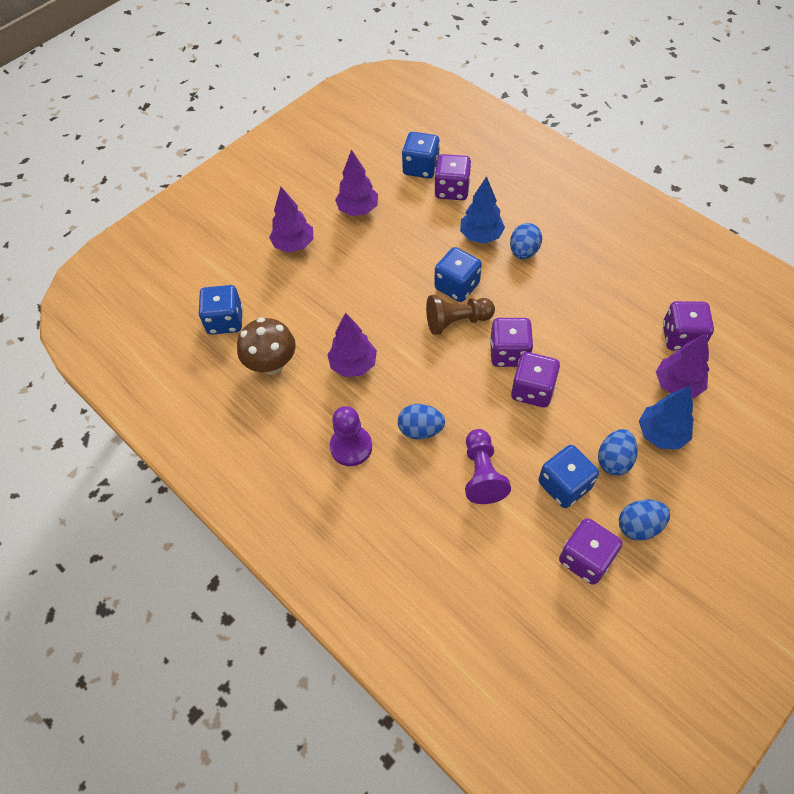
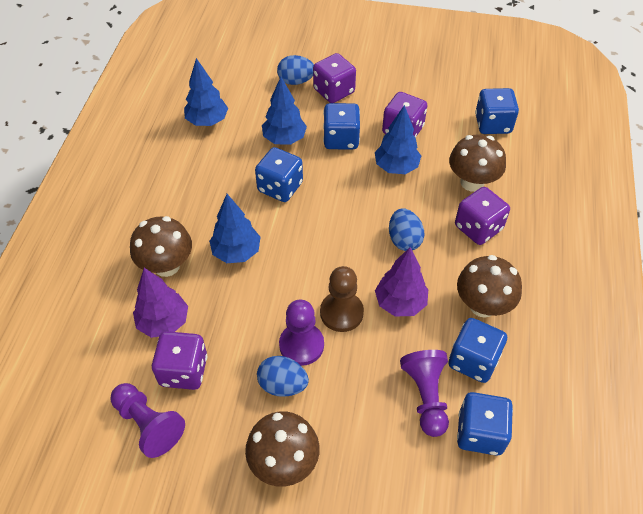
blue dice: [198,285,243,335] [402,132,440,179] [435,247,482,302] [538,445,599,508] = 4 -> [255,147,303,202] [323,103,360,149] [448,318,507,383] [457,392,513,456] [475,88,519,134] = 5
blue egg: [398,404,445,439] [510,223,542,259] [598,429,638,476] [619,500,670,541] = 4 -> [257,356,309,397] [277,55,314,85] [389,208,424,251] = 3
blue tree: [460,176,505,244] [639,386,694,449] = 2 -> [184,58,228,126] [209,194,261,263] [262,77,307,145] [375,105,421,174] = 4
brown mushroom: [237,317,296,375] = 1 -> [130,216,192,277] [245,411,320,487] [449,134,506,192] [457,255,522,318] = 4
purple dice: [434,154,471,200] [490,318,533,367] [511,352,560,407] [559,518,622,585] [663,301,714,350] = 5 -> [152,331,207,390] [313,53,356,103] [382,92,428,138] [455,187,510,245] = 4
purple pawn: [329,406,372,466] [465,429,511,504] = 2 -> [110,383,185,458] [279,300,324,366] [400,350,449,437] = 3
purple tree: [269,187,313,253] [327,313,377,377] [335,149,378,216] [656,333,709,398] = 4 -> [133,268,188,338] [375,247,428,316] = 2

